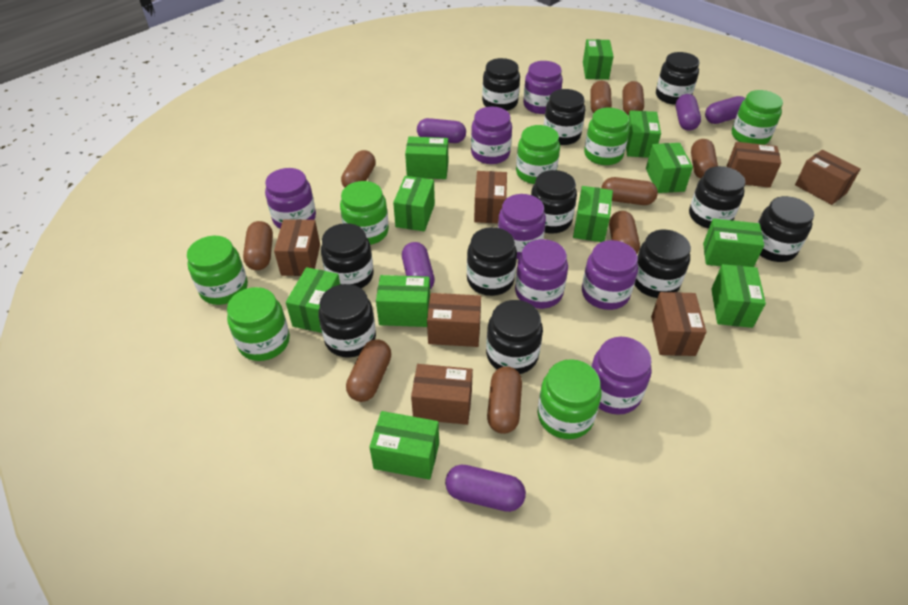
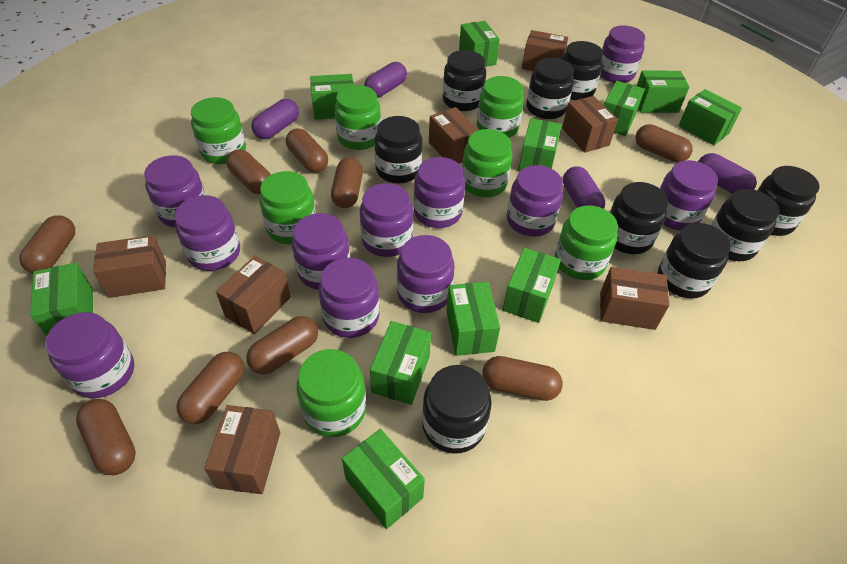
black jar: [318,284,376,358] [321,223,374,288] [467,227,517,296] [482,58,520,111] [486,300,543,374] [531,170,577,234] [544,89,585,145] [634,230,691,298] [656,52,700,105] [689,166,745,229] [758,196,814,262] = 11 -> [374,116,423,184] [422,365,492,454] [443,50,486,111] [526,58,574,119] [562,41,603,100] [610,182,668,254] [658,223,731,299] [711,189,779,261] [757,166,820,236] = 9
purple capsule: [402,242,435,289] [417,118,466,143] [445,465,526,512] [676,94,701,131] [705,96,746,124] = 5 -> [251,99,299,139] [364,62,407,98] [563,166,605,209] [698,153,757,194] = 4
purple jar: [265,168,316,228] [471,106,512,164] [498,194,546,259] [515,239,568,309] [523,61,563,114] [582,240,638,310] [591,337,652,415] = 7 -> [45,312,134,398] [144,155,206,228] [175,195,240,271] [292,213,350,290] [319,258,380,338] [360,183,413,257] [397,235,455,313] [414,157,465,228] [507,165,563,237] [600,25,645,83] [660,160,718,230] = 11

